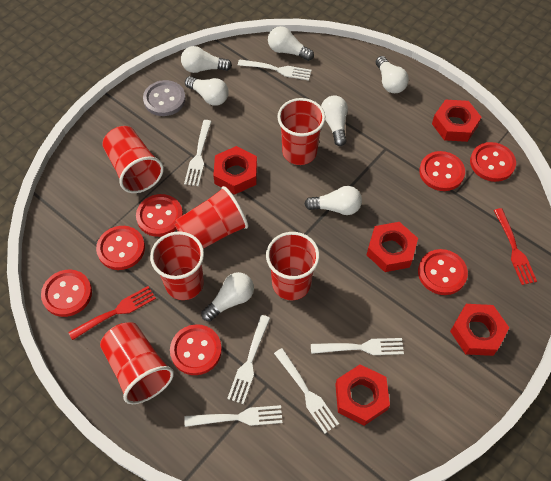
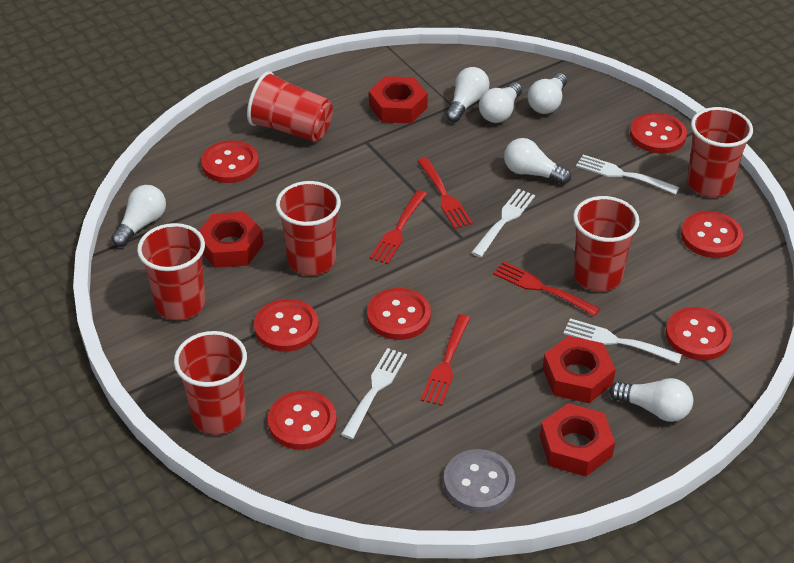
red fork: [68,286,156,340] [494,208,537,285] = 2 -> [370,190,427,264] [418,158,473,229] [421,314,470,406] [493,261,600,316] = 4
red nut: [213,146,257,194] [335,364,390,426] [367,222,418,272] [432,100,482,142] [450,304,509,356] = 5 -> [199,212,264,268] [369,76,428,123] [540,403,615,476] [543,336,616,403] = 4
white fork: [184,120,212,186] [184,405,282,427] [227,315,270,404] [238,59,312,81] [274,348,339,433] [311,338,404,355] = 6 -> [341,348,407,439] [471,189,535,257] [563,318,682,364] [576,155,680,195] = 4
white light bulb: [181,46,232,73] [185,76,228,106] [202,272,254,321] [268,26,314,61] [304,186,362,215] [321,95,348,146] [376,56,409,93] = 7 -> [111,185,166,247] [446,67,490,122] [479,82,522,123] [504,138,571,185] [528,73,567,114] [609,378,693,422] = 6

